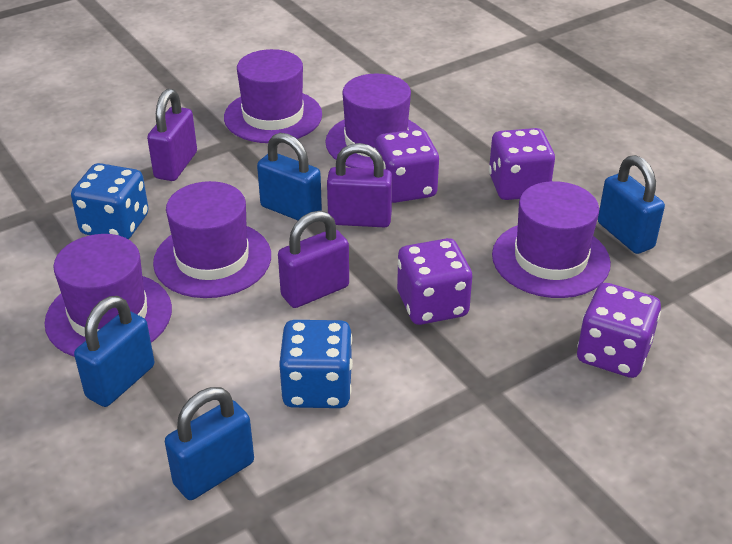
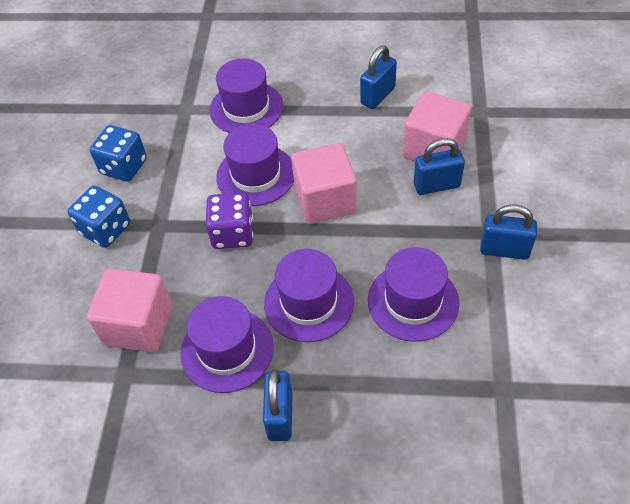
pink cube: none = 0 -> [87,268,172,353] [291,143,357,224] [403,91,472,161] = 3
purple dice: [376,129,439,203] [397,238,472,325] [489,128,555,200] [577,283,661,378] = 4 -> [206,192,253,249] = 1
purple padlock: [147,89,197,181] [278,211,349,308] [327,143,392,227] = 3 -> none = 0

